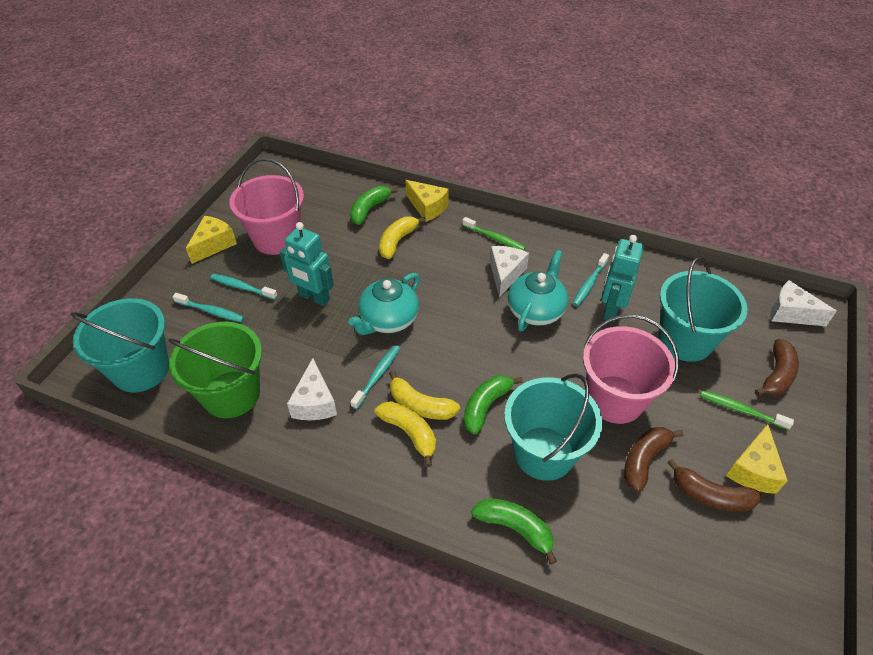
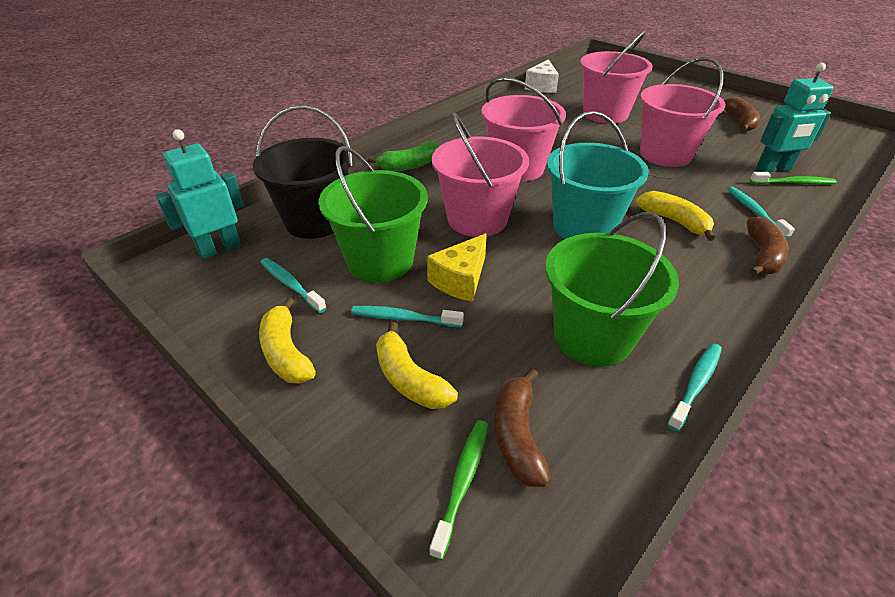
black bucket: none = 0 -> [253,105,353,239] = 1
green banana: [350,186,398,225] [464,375,523,435] [471,498,557,565] = 3 -> [367,142,439,171] = 1
green bucket: [169,322,262,418] = 1 -> [319,146,428,282] [545,212,679,367] = 2
pink bucket: [230,158,304,255] [583,314,679,424] = 2 -> [432,112,529,237] [481,77,566,181] [580,30,652,124] [640,57,726,167] = 4
turquoise bucket: [70,298,169,393] [504,374,602,481] [658,257,748,362] = 3 -> [547,111,649,239] = 1
turquoise teapot: [348,273,420,335] [508,250,568,332] = 2 -> none = 0
white cheese: [287,358,337,420] [490,246,529,297] [770,280,837,326] = 3 -> [525,59,559,93] = 1
yellow cheese: [186,216,237,264] [405,180,449,222] [726,424,788,494] = 3 -> [427,233,487,302] = 1

